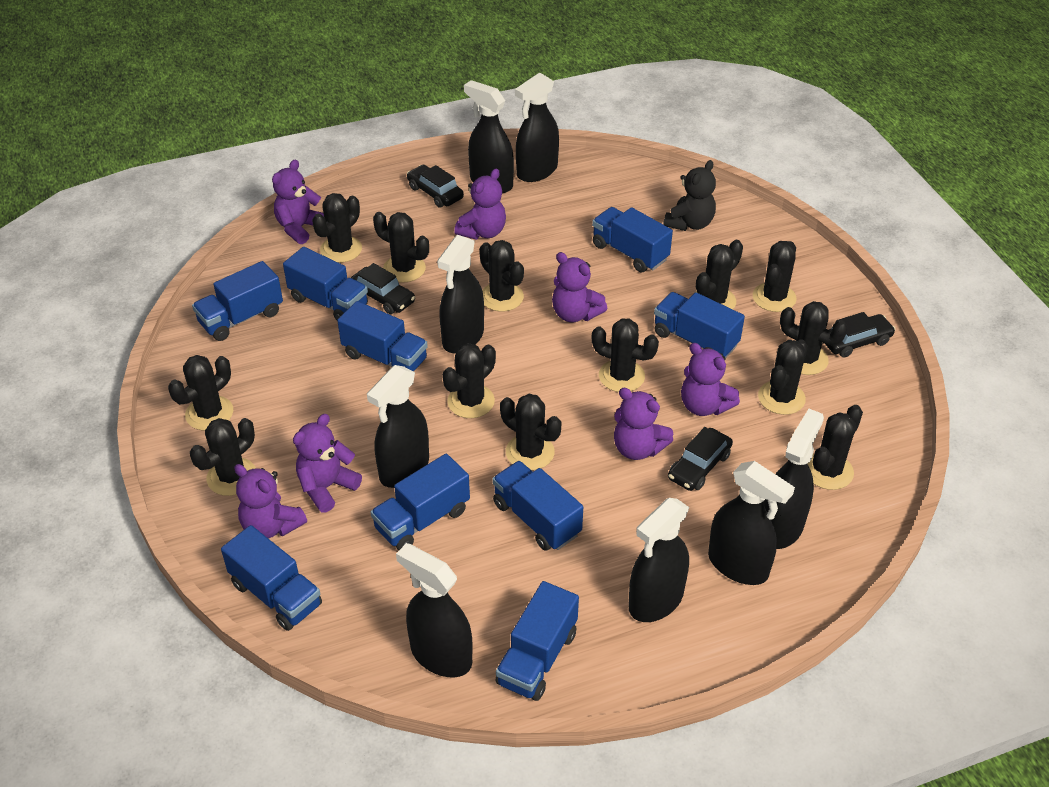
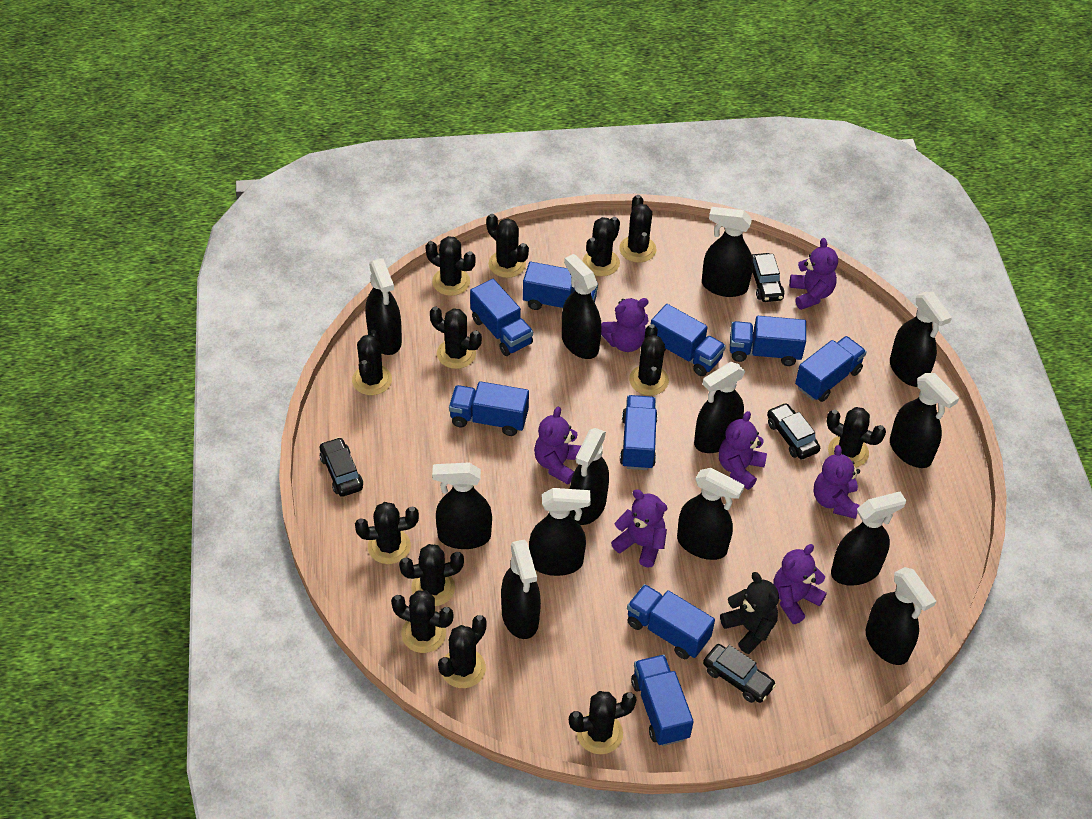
black spray bottle: [367,365,429,488] [396,543,473,678] [437,235,484,354] [464,80,514,193] [515,72,559,182] [628,498,689,622] [708,461,795,585] [764,409,824,549] = 8 -> [365,259,402,355] [432,462,492,549] [501,540,541,639] [529,488,591,576] [562,254,601,359] [570,428,609,525] [677,468,745,560] [694,362,746,453] [702,207,753,297] [831,491,906,586] [866,567,936,665] [890,292,952,387] [890,373,959,468] = 13

